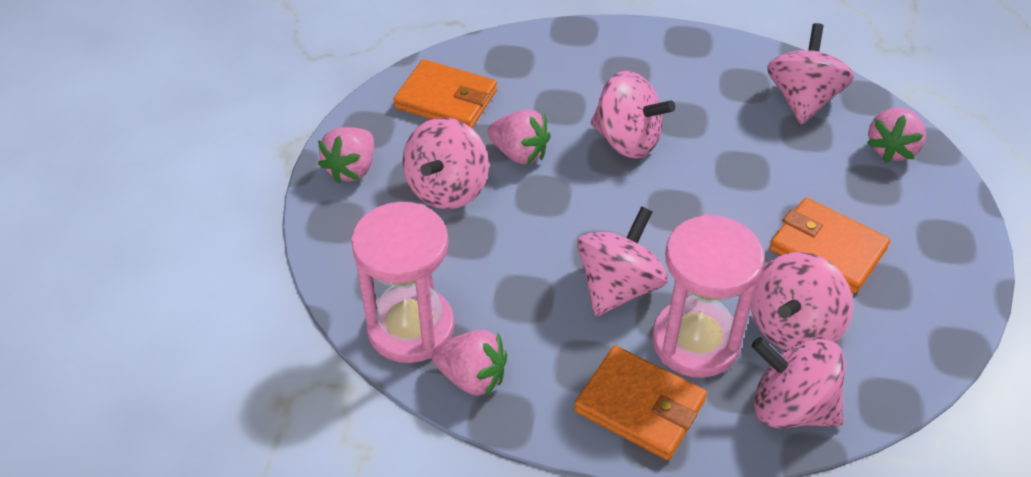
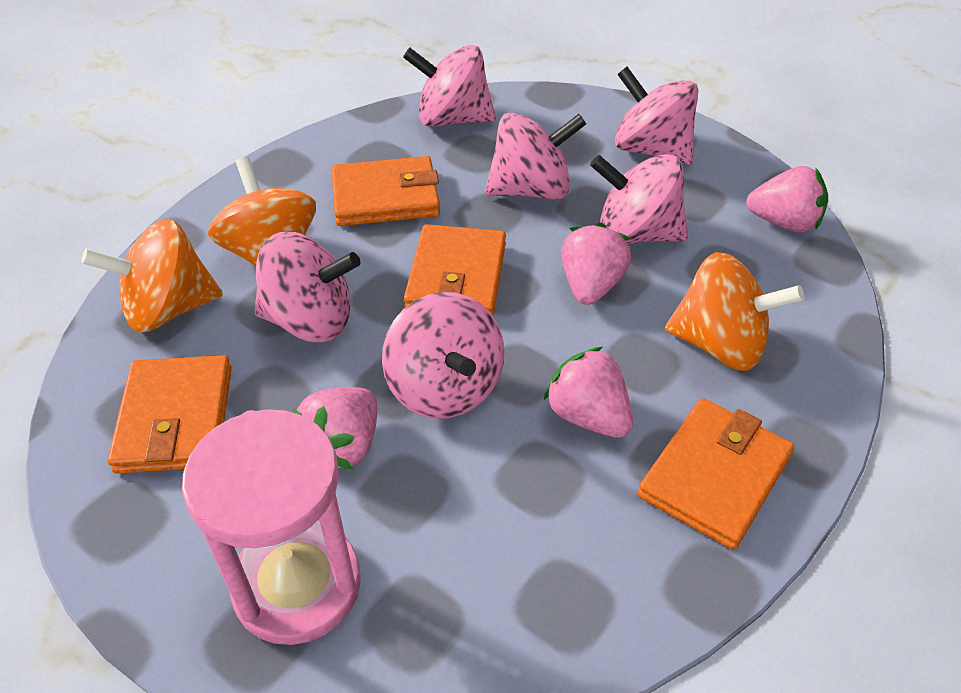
orange spinning top: none = 0 -> [81,219,223,332] [208,157,316,266] [665,252,804,371] = 3
orange wallet: [393,59,497,128] [574,345,707,460] [770,198,890,294] = 3 -> [108,355,232,474] [331,156,440,226] [404,224,506,316] [638,398,794,550] = 4
pink hourglass: [351,202,454,363] [652,214,764,378] = 2 -> [182,409,361,645] = 1

